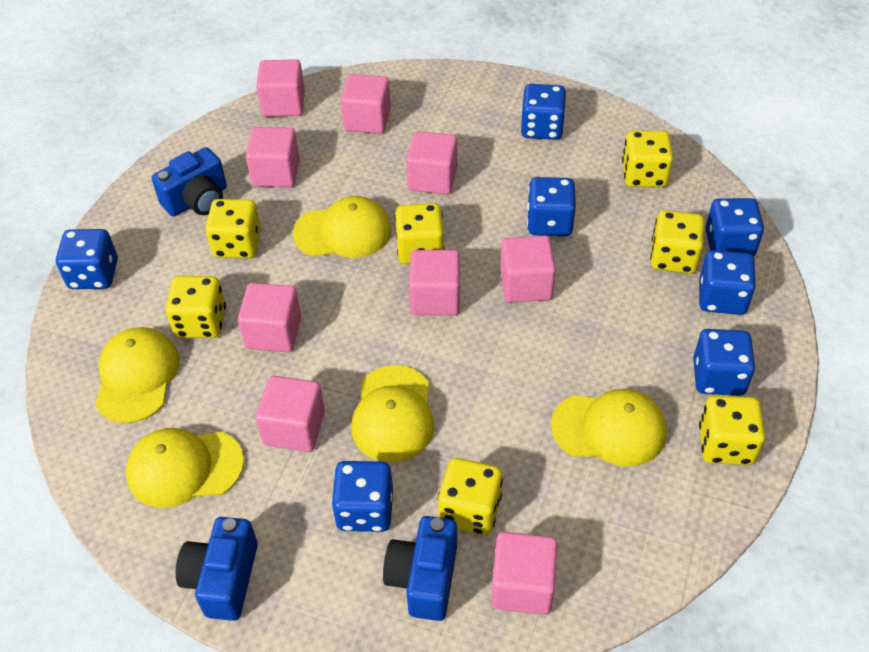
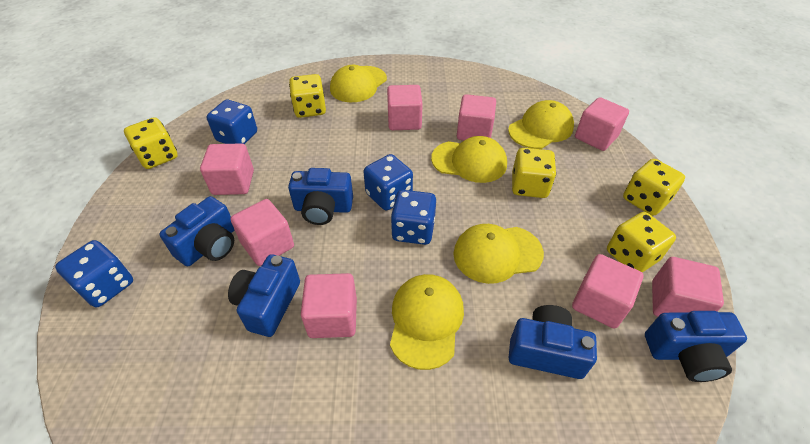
blue camera: [151,147,227,216] [176,517,258,621] [383,516,457,621] = 3 -> [159,196,234,266] [228,254,300,337] [288,168,353,225] [509,305,597,379] [645,311,747,382] = 5
blue dice: [56,229,118,289] [331,461,393,532] [521,84,566,140] [527,177,576,236] [693,329,755,396] [699,250,756,315] [706,198,764,257] = 7 -> [55,240,133,307] [207,100,257,144] [364,154,413,211] [391,190,436,245] = 4
pink cube: [238,283,301,352] [245,127,300,187] [256,59,305,117] [256,376,325,452] [340,74,391,134] [406,131,457,195] [409,250,460,315] [491,532,558,615] [500,236,556,303] = 9 -> [200,143,254,195] [230,199,294,266] [301,273,357,338] [387,85,423,130] [457,94,496,140] [572,254,643,329] [575,97,629,151] [652,257,724,317] = 8
yellow dice: [165,276,226,338] [205,199,261,258] [395,203,445,264] [438,458,503,535] [622,131,673,187] [650,210,705,274] [699,395,765,465] = 7 -> [124,117,178,169] [289,74,326,118] [512,148,556,198] [607,212,676,273] [623,159,685,216] = 5

